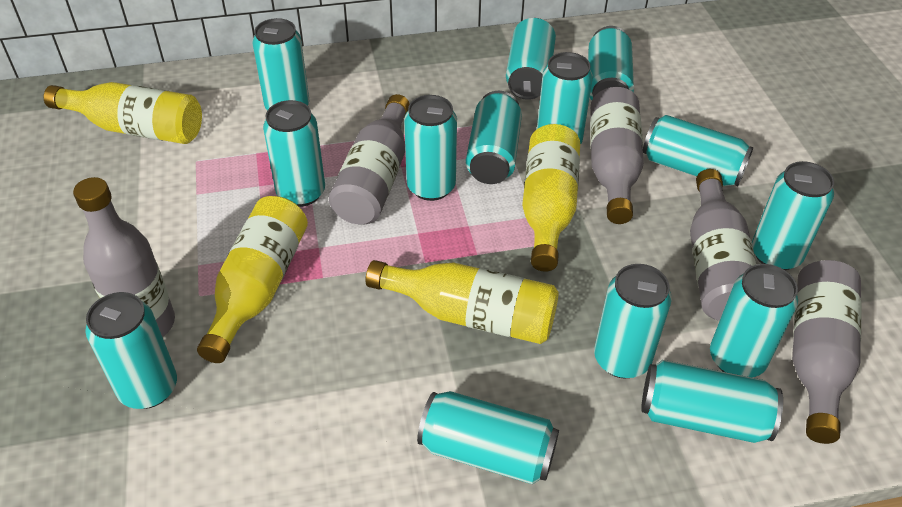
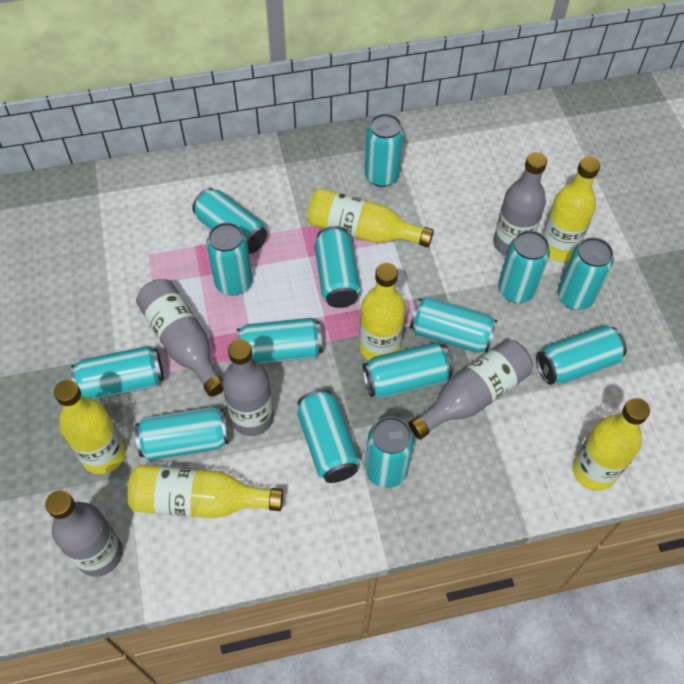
yellow bottle: [44,82,202,144] [197,196,308,363] [366,260,559,344] [522,124,580,272] = 4 -> [54,380,125,474] [128,465,283,518] [307,188,434,247] [359,263,406,361] [542,157,600,262] [573,398,650,491] = 6

